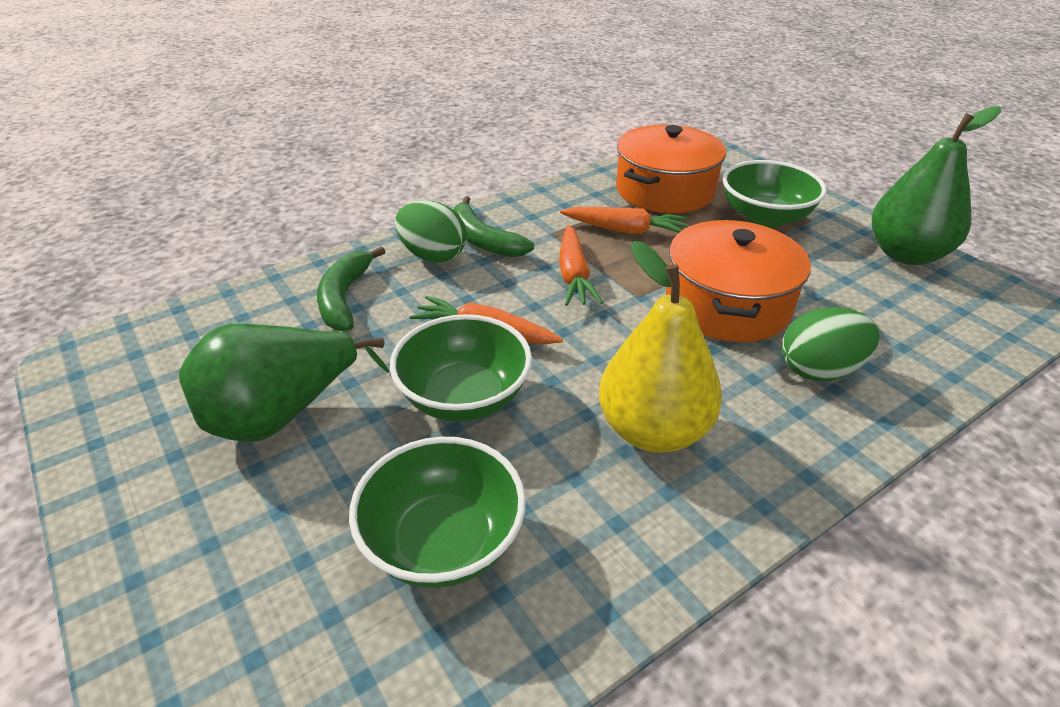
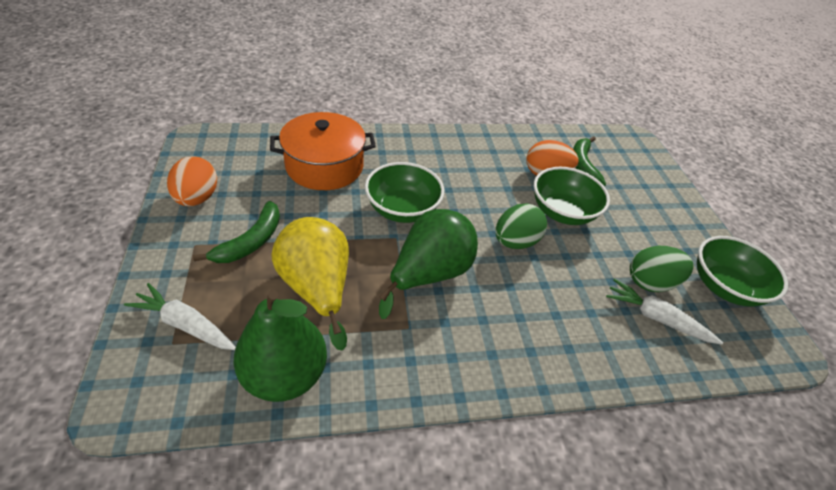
orange carrot: [410,296,563,344] [559,225,603,306] [560,207,689,234] = 3 -> none = 0
orange egg: none = 0 -> [167,156,217,206] [527,140,579,176] = 2
orange pot: [616,125,726,213] [666,220,811,342] = 2 -> [270,112,376,190] = 1
white carrot: none = 0 -> [124,283,236,350] [606,278,723,345] = 2

